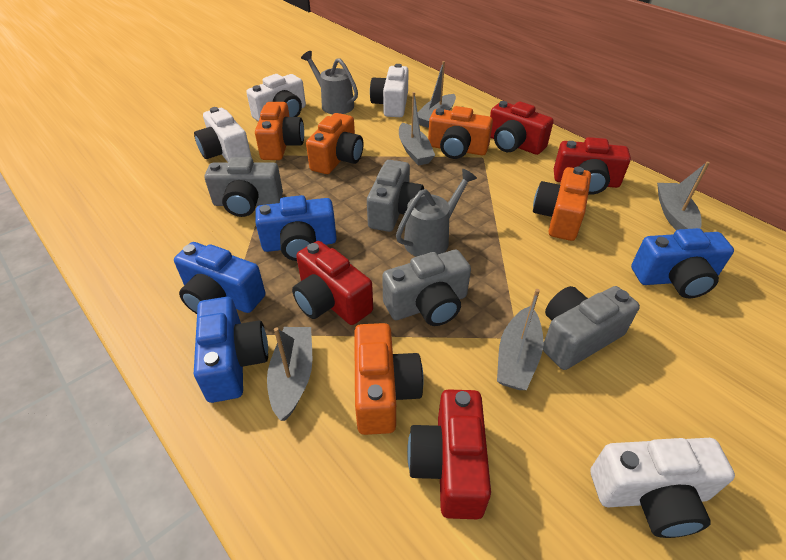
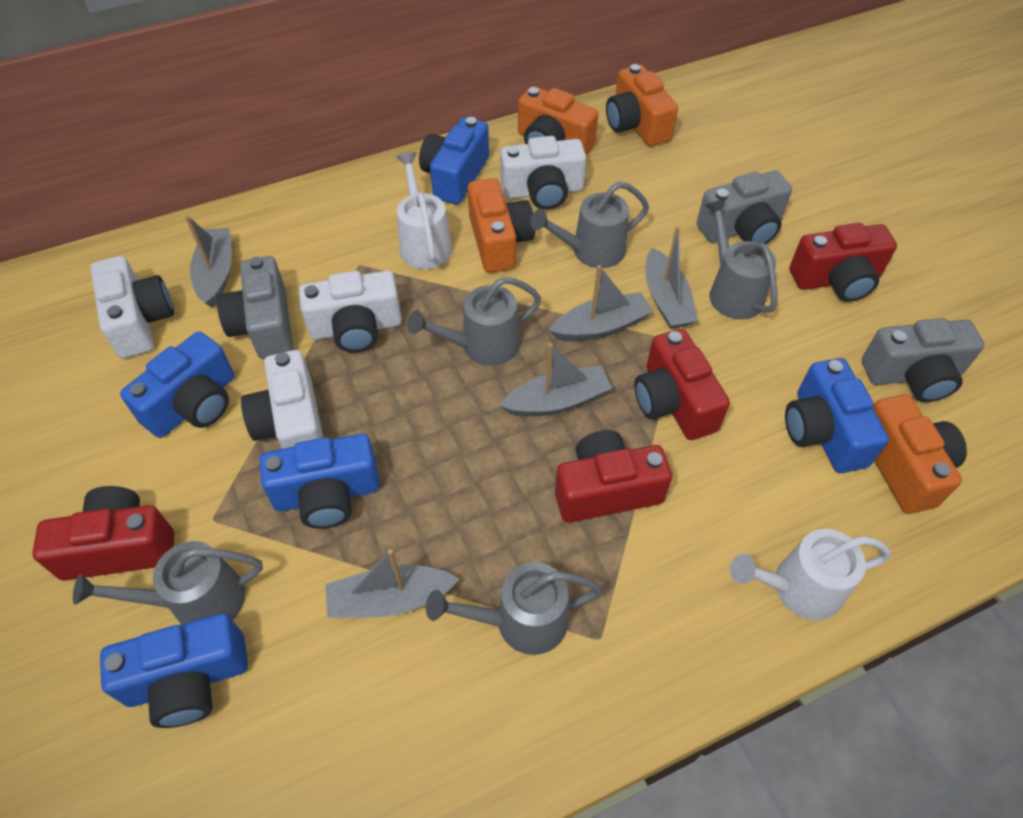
blue camera: [174,242,265,314] [194,297,268,403] [255,195,337,261] [631,228,734,298] = 4 -> [100,613,248,728] [120,332,234,438] [260,434,380,529] [419,117,489,205] [785,358,889,473] = 5
grey camera: [205,157,283,217] [367,160,424,232] [382,250,471,326] [543,286,640,370] = 4 -> [217,256,293,359] [697,171,792,244] [862,318,984,402] = 3
grey watering can: [301,51,358,114] [396,169,477,257] = 2 -> [73,541,263,624] [407,277,541,366] [426,562,602,655] [530,181,649,268] [705,199,778,319] = 5
orange camera: [255,102,304,160] [306,113,363,174] [354,323,424,435] [428,106,493,159] [533,167,591,241] = 5 -> [468,178,535,273] [518,86,598,155] [606,64,678,147] [873,394,967,514] = 4
white watering can: none = 0 -> [396,152,452,269] [730,529,891,620] = 2

